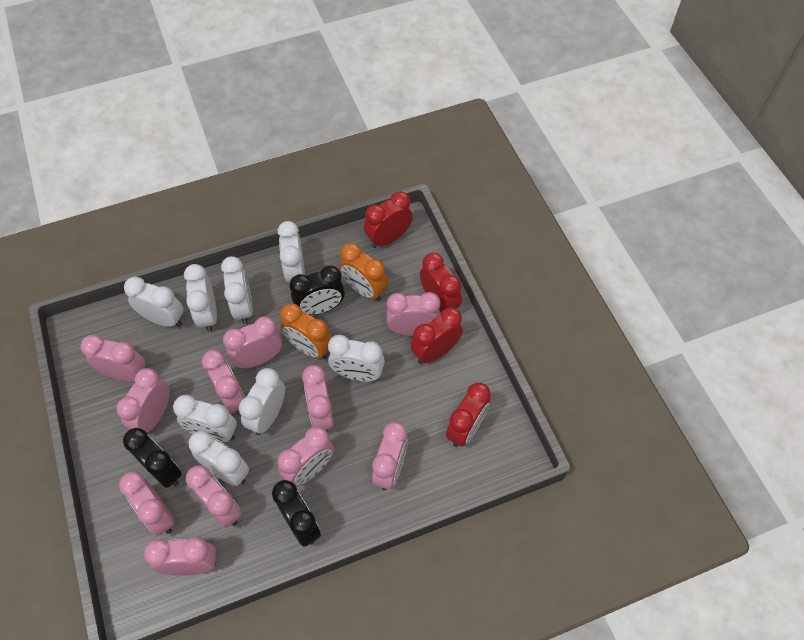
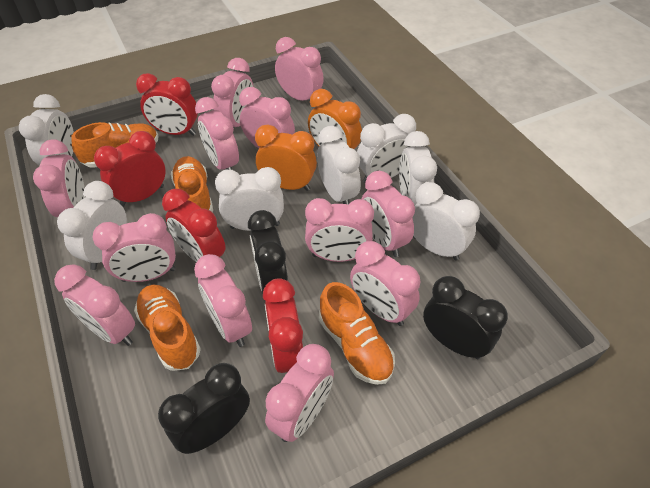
orange shoe: none = 0 -> [71,122,159,168] [134,285,201,371] [171,156,213,212] [319,282,395,385] = 4
pink clock: [80,335,146,382] [116,368,170,433] [119,471,175,536] [144,537,216,576] [186,465,242,528] [202,350,245,415] [223,316,282,368] [277,426,334,487] [302,365,334,431] [372,422,408,491] [386,292,440,336] = 11 -> [33,139,85,217] [54,264,135,346] [92,213,176,282] [194,254,252,347] [195,97,239,170] [211,58,254,127] [239,87,295,148] [265,344,334,442] [275,37,324,101] [305,198,374,262] [350,241,421,326] [362,171,415,257] = 12
white clock: [124,277,184,327] [173,395,237,442] [184,264,217,332] [189,431,249,486] [221,256,253,324] [239,368,285,435] [277,221,305,283] [328,335,385,381] = 8 -> [19,94,74,165] [57,181,127,270] [215,167,284,231] [317,126,361,204] [357,114,416,183] [399,131,437,206] [412,182,480,261] = 7

